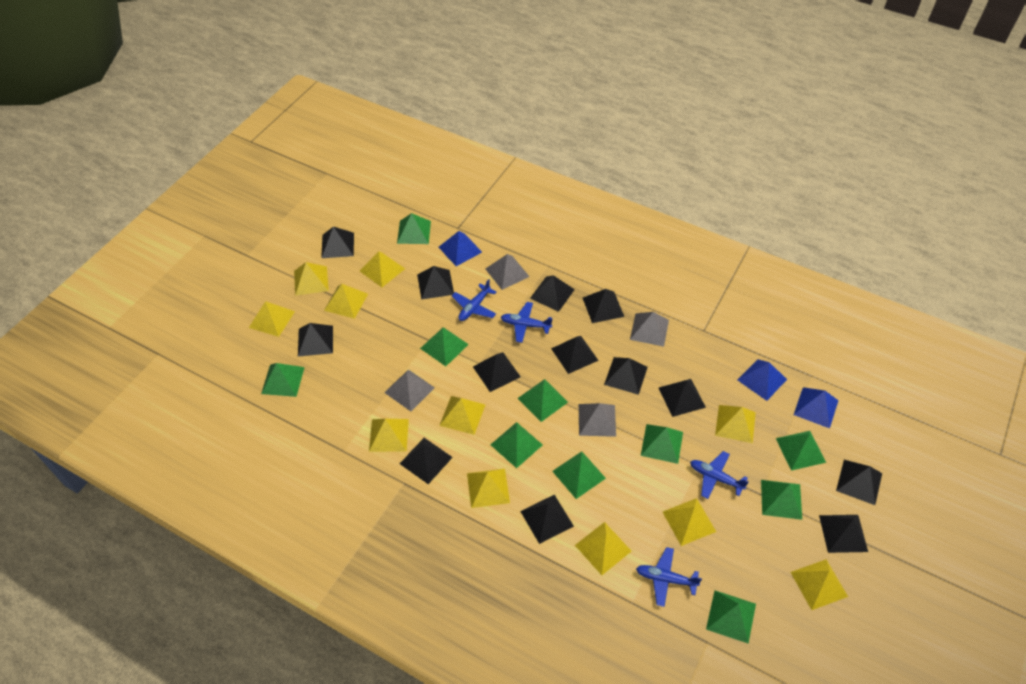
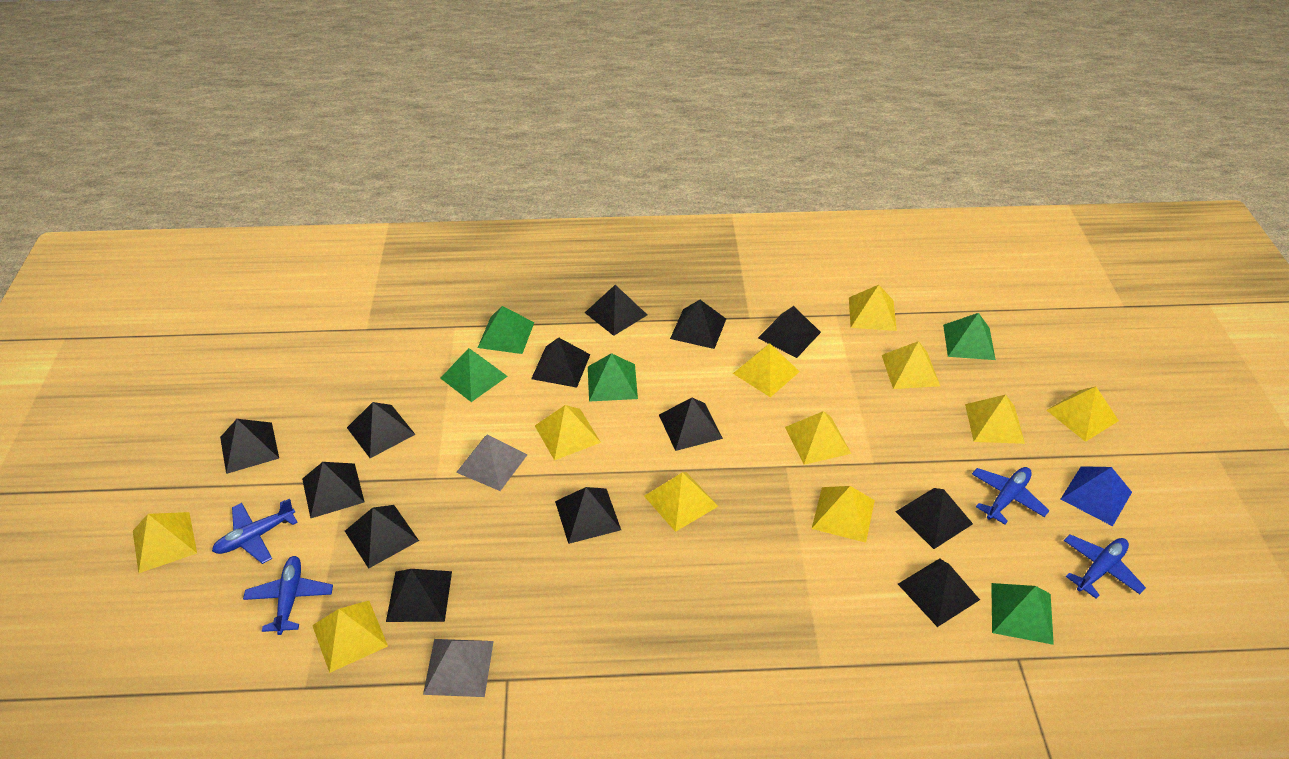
blue pyramid: [439,231,482,266] [738,359,787,401] [794,387,839,429] = 3 -> [1061,466,1132,526] = 1
green pyramid: [261,363,305,397] [397,213,431,244] [420,327,469,366] [490,422,543,468] [518,379,568,422] [552,451,606,499] [641,424,683,464] [706,591,756,644] [761,480,802,520] [776,431,826,471] = 10 -> [440,348,508,402] [478,306,535,354] [588,353,638,402] [943,313,996,360] [991,583,1054,645] = 5
grey pyramid: [384,369,435,411] [485,254,530,290] [579,403,616,437] [630,312,669,347] = 4 -> [423,639,494,697] [456,435,528,491] = 2

